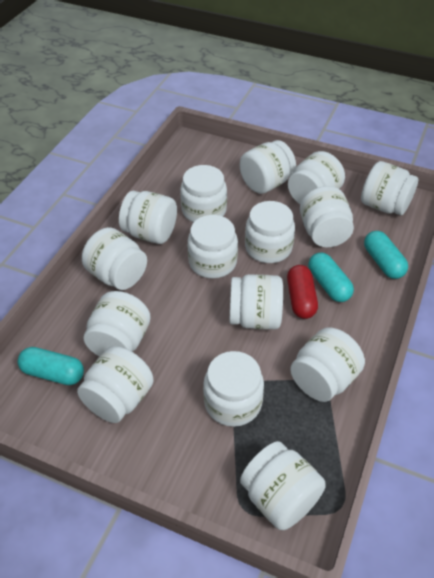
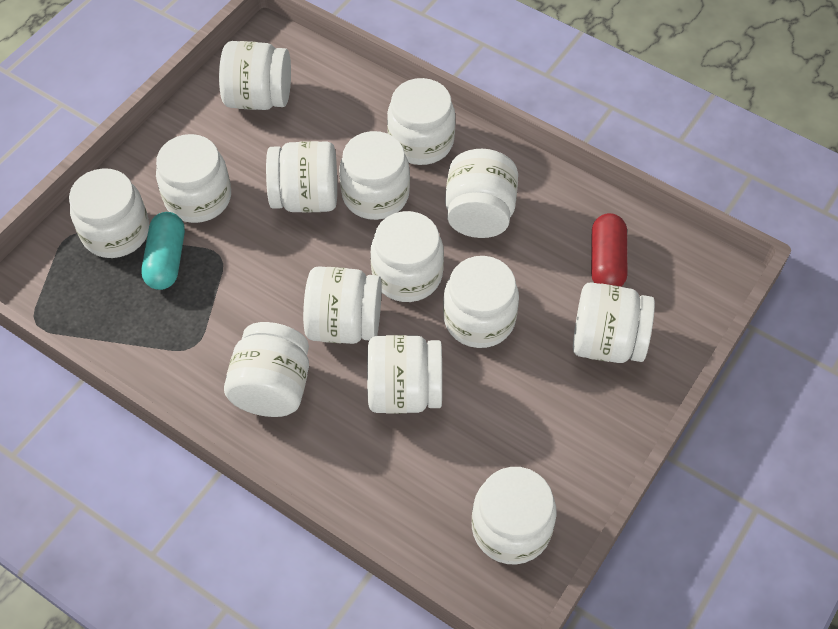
turquoise capsule: [18,347,84,385] [308,253,354,302] [364,231,408,279] = 3 -> [141,212,185,290] = 1
white jar: [77,346,154,423] [82,227,147,290] [83,291,151,357] [119,191,177,244] [180,165,227,222] [187,215,238,279] [203,351,264,427] [230,274,283,329] [240,140,296,194] [240,441,326,530] [245,201,295,263] [288,151,345,204] [290,327,365,402] [300,186,354,247] [361,161,418,215] = 15 -> [69,168,149,258] [156,134,231,223] [219,41,291,110] [224,322,309,417] [266,141,337,213] [303,266,381,344] [339,131,410,220] [367,335,442,413] [370,211,444,302] [387,78,455,165] [443,256,519,348] [445,149,518,238] [472,467,557,564] [573,282,655,363] = 14

